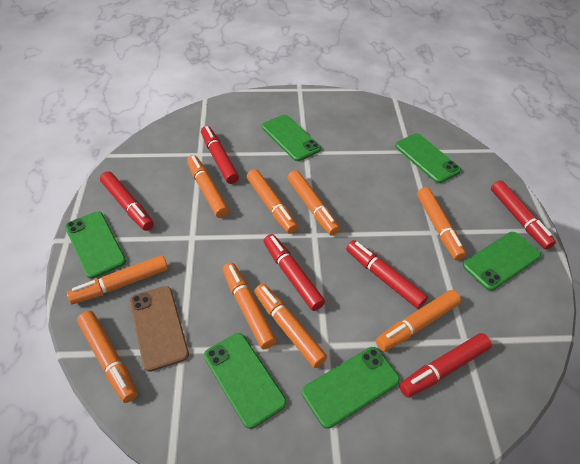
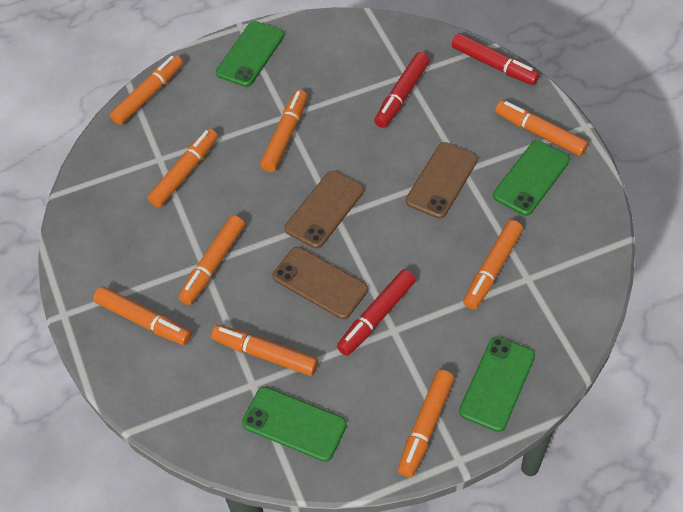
brown phone: [130,286,189,372] = 1 -> [273,247,368,319] [285,171,364,249] [406,142,478,219] = 3
green phone: [65,211,126,279] [204,333,286,429] [262,115,321,161] [302,347,400,429] [395,133,461,183] [463,232,541,291] = 6 -> [216,21,284,87] [242,387,347,462] [459,336,535,432] [493,140,570,216] = 4
red marker: [100,171,154,231] [201,126,239,184] [264,234,325,311] [346,240,428,309] [399,333,492,398] [491,180,556,250] = 6 -> [337,269,416,356] [374,52,430,128] [452,33,540,85] = 3

